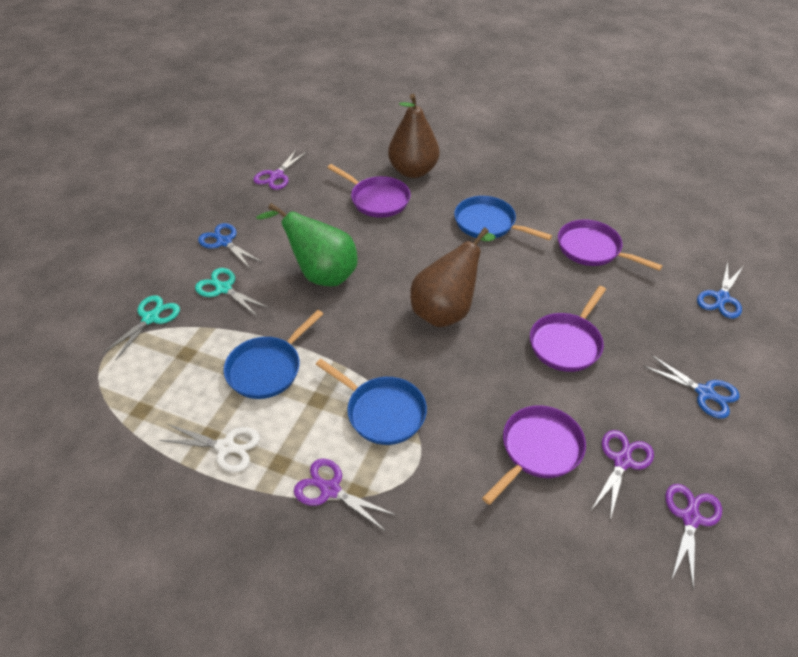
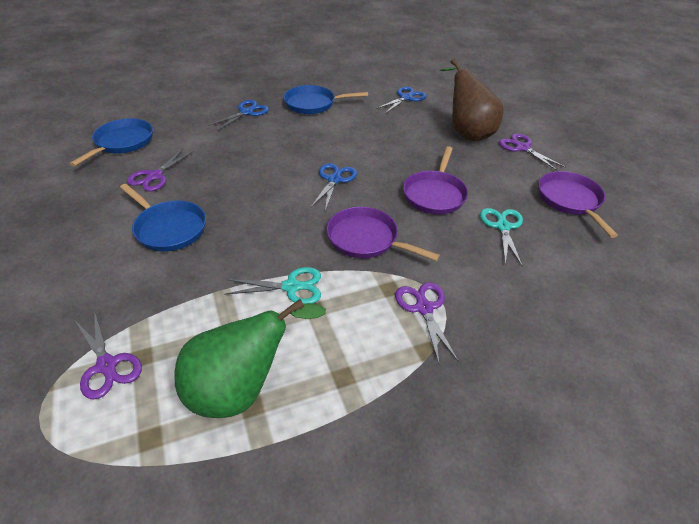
brown pear: [388,94,440,178] [410,227,496,327] = 2 -> [439,59,503,141] = 1
purple pan: [327,164,411,218] [482,405,586,505] [530,286,606,372] [558,219,663,271] = 4 -> [326,207,440,261] [403,146,468,214] [538,171,618,238] = 3
white scissors: [159,424,260,472] = 1 -> none = 0

